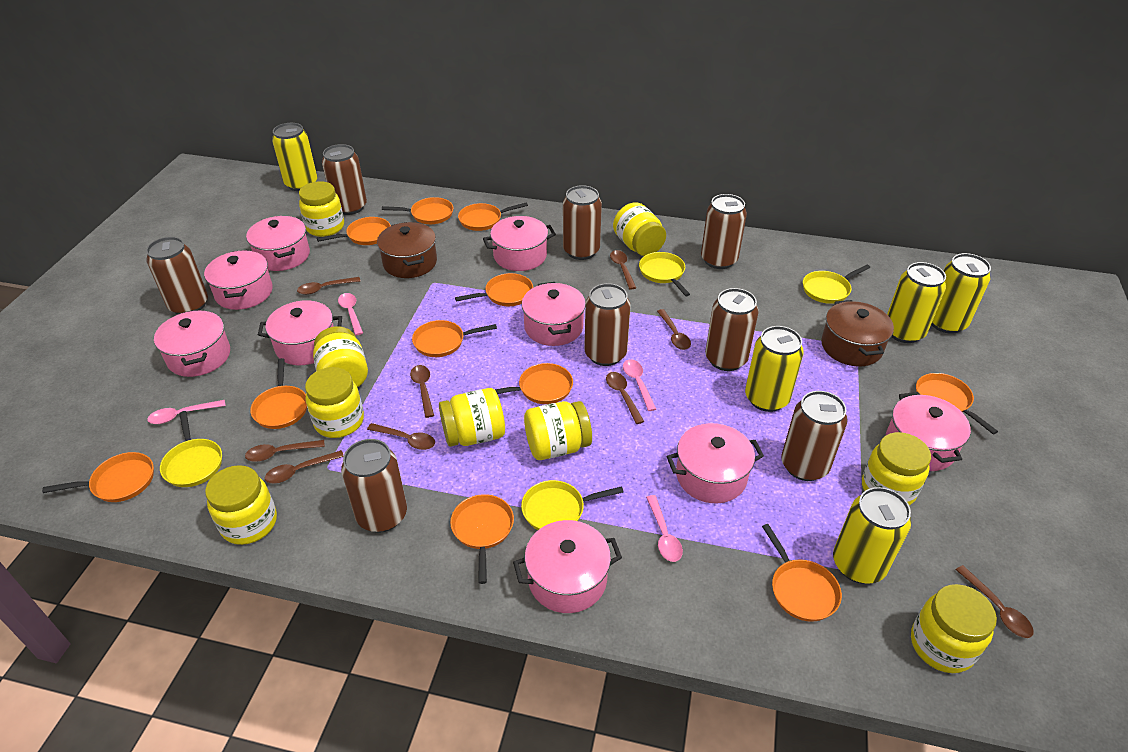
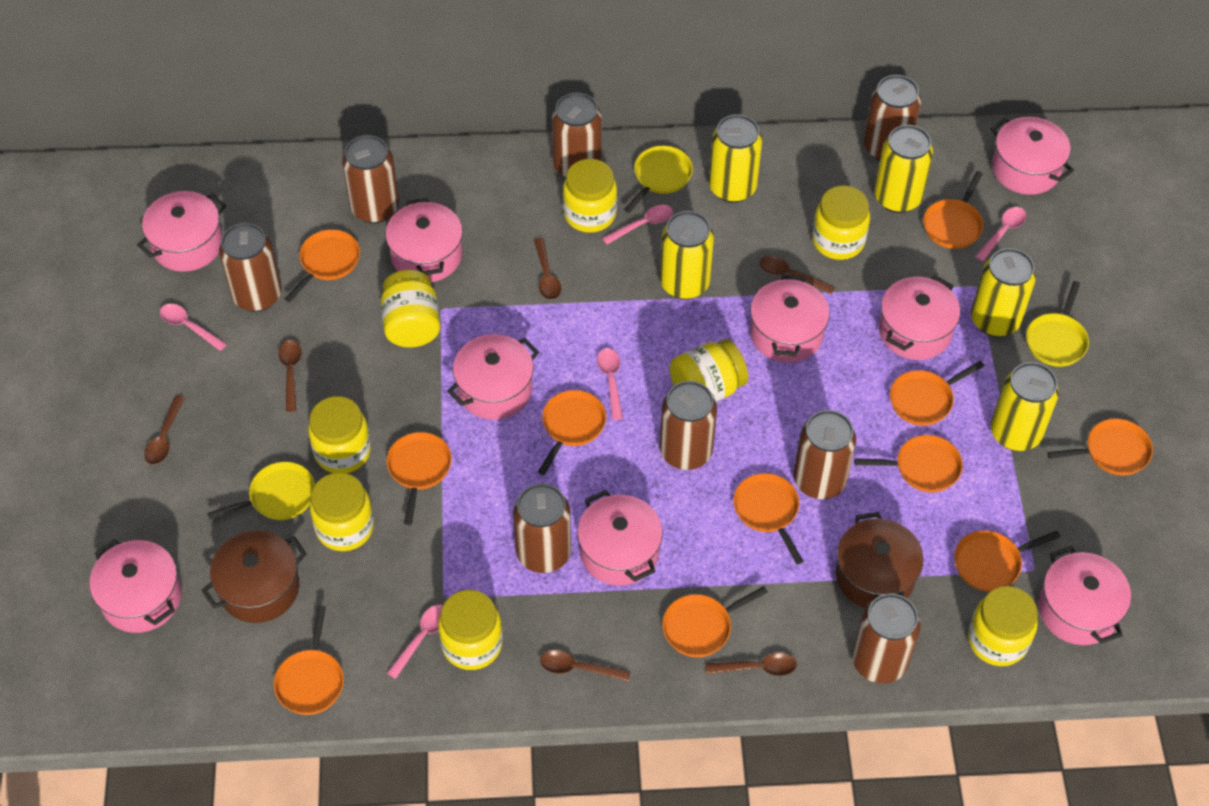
brown spoon: [245,440,325,462] [265,450,344,484] [297,277,361,295] [367,423,435,450] [410,365,434,418] [606,372,644,424] [610,250,636,290] [657,309,691,350] [956,565,1034,638] = 9 -> [144,396,185,465] [279,340,302,412] [534,238,561,300] [540,650,631,681] [705,653,797,676] [760,256,835,294] = 6
pink spoon: [147,400,226,424] [338,293,363,335] [623,359,656,411] [646,495,683,562] = 4 -> [160,304,227,351] [387,605,443,679] [597,348,623,420] [602,205,673,245] [975,207,1026,262] = 5
yellow jar: [205,465,277,545] [299,181,344,237] [305,367,364,438] [313,326,368,387] [439,388,505,447] [524,401,592,460] [613,202,666,256] [862,432,931,506] [911,584,997,673] = 9 -> [308,396,371,473] [310,472,374,551] [381,270,440,347] [438,590,503,670] [563,159,617,233] [670,339,748,402] [812,186,870,260] [968,586,1038,666] = 8
yellow pan: [160,411,222,487] [521,480,624,530] [639,252,690,296] [803,265,870,304] = 4 -> [207,462,315,520] [624,146,693,213] [1026,281,1089,367] = 3

